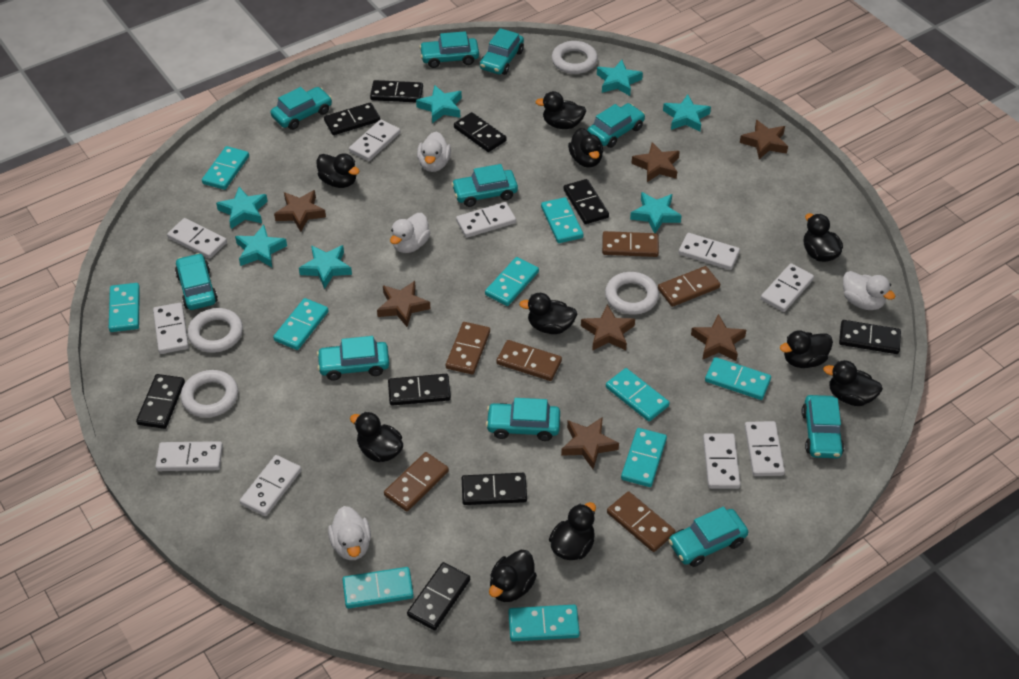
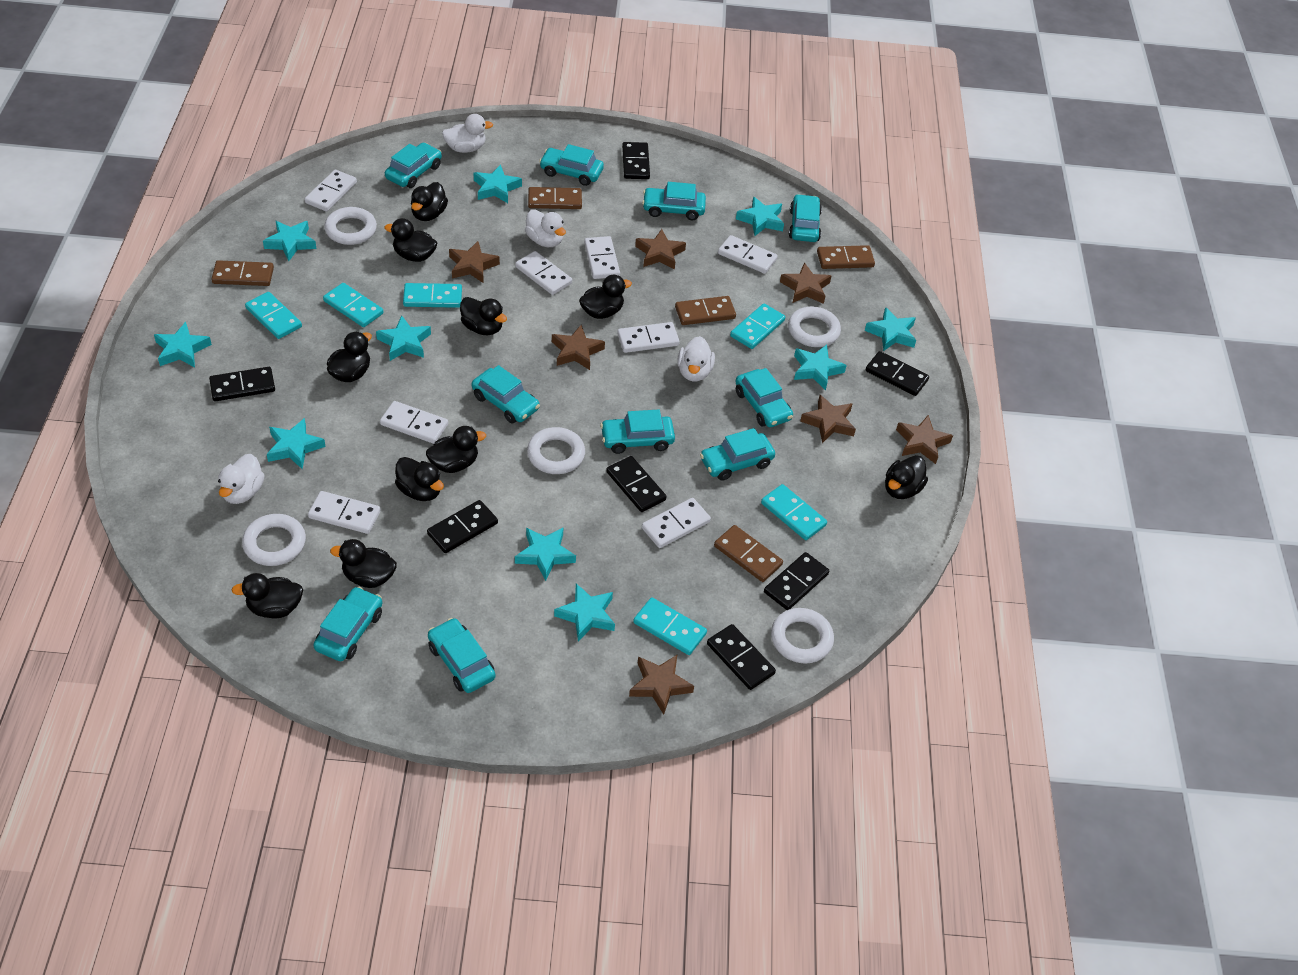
black domino: [136,374,185,429] [324,102,380,135] [370,80,423,102] [388,374,451,406] [407,562,470,630] [454,112,507,152] [462,473,527,505] [563,179,609,224] [839,320,901,354] = 9 -> [209,367,275,401] [427,500,498,553] [606,456,667,512] [622,142,650,179] [707,624,776,690] [764,552,829,610] [865,351,929,396] = 7
brown domino: [384,452,449,511] [446,322,490,375] [497,340,562,381] [602,231,659,257] [607,491,675,552] [658,266,720,307] = 6 -> [211,260,274,286] [528,187,582,209] [675,296,736,325] [714,525,783,582] [817,245,875,269] = 5
turquoise domino: [109,283,140,332] [202,146,249,190] [273,298,328,350] [342,567,414,609] [485,257,539,306] [508,605,580,641] [541,197,584,243] [606,368,669,421] [621,428,667,487] [705,357,771,400] = 10 -> [245,292,302,339] [323,283,383,327] [403,283,462,308] [633,598,707,655] [730,303,785,349] [761,484,827,540] = 6
turquoise star: [216,187,268,229] [235,225,287,267] [299,245,352,289] [416,85,462,123] [597,60,643,96] [630,192,682,233] [663,94,711,132] = 7 -> [154,322,212,367] [263,221,317,261] [267,418,326,469] [376,315,431,361] [474,165,522,203] [515,528,576,581] [554,583,615,642] [736,196,784,236] [794,345,847,390] [865,307,916,351] = 10
white domino: [153,303,189,354] [155,441,223,471] [167,218,227,259] [240,455,301,516] [349,120,400,161] [456,202,516,238] [679,233,740,270] [703,433,741,489] [745,421,785,476] [761,263,814,312] = 10 -> [305,170,357,211] [308,491,381,534] [380,401,448,444] [515,251,572,295] [584,236,620,279] [617,322,680,353] [642,498,711,548] [718,235,777,274] = 8
white ring: [181,370,238,418] [187,308,243,353] [552,41,598,74] [605,272,659,315] = 4 -> [242,514,306,566] [324,207,377,245] [527,427,585,474] [771,608,834,664] [788,306,841,347] = 5

